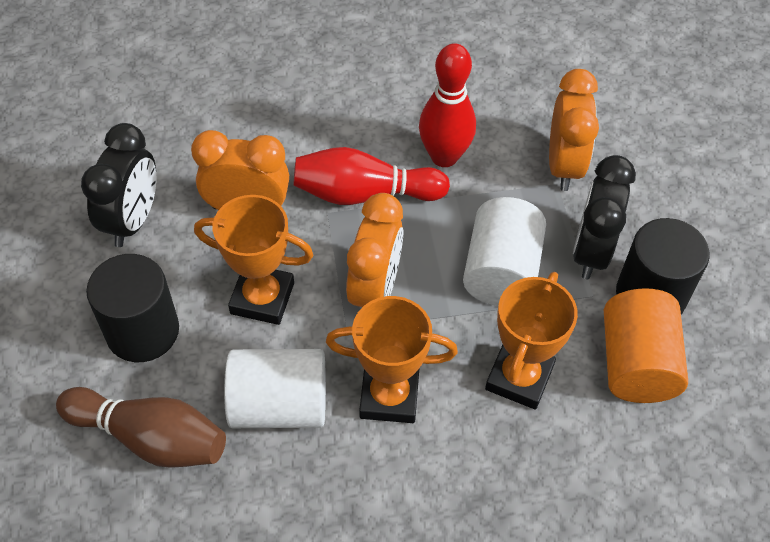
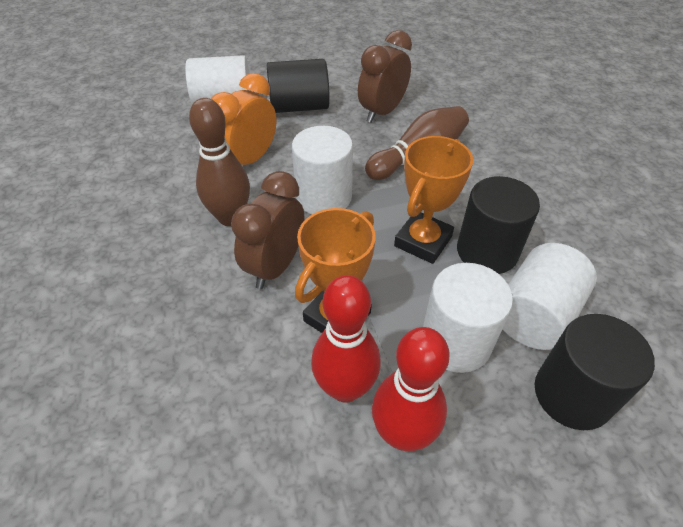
black clock: [81,123,156,247] [573,155,636,279] = 2 -> none = 0
black cylinder: [86,254,179,362] [616,218,709,314] = 2 -> [267,59,330,113] [457,176,540,274] [535,314,655,430] = 3
brown bowling pin: [56,387,226,468] = 1 -> [189,98,250,226] [365,106,469,180] = 2
brown clock: none = 0 -> [231,171,304,289] [358,30,412,123] = 2
orange clock: [191,130,289,210] [346,193,403,307] [549,69,599,191] = 3 -> [211,73,277,165] = 1
orange cylinder: [604,288,688,403] = 1 -> none = 0
orange trophy: [194,195,313,325] [326,296,458,423] [485,272,578,410] = 3 -> [295,208,376,333] [394,136,473,264] = 2
white cylinder: [224,349,326,428] [463,197,546,306] = 2 -> [185,55,250,105] [292,126,353,214] [423,263,513,373] [502,243,597,350] = 4

